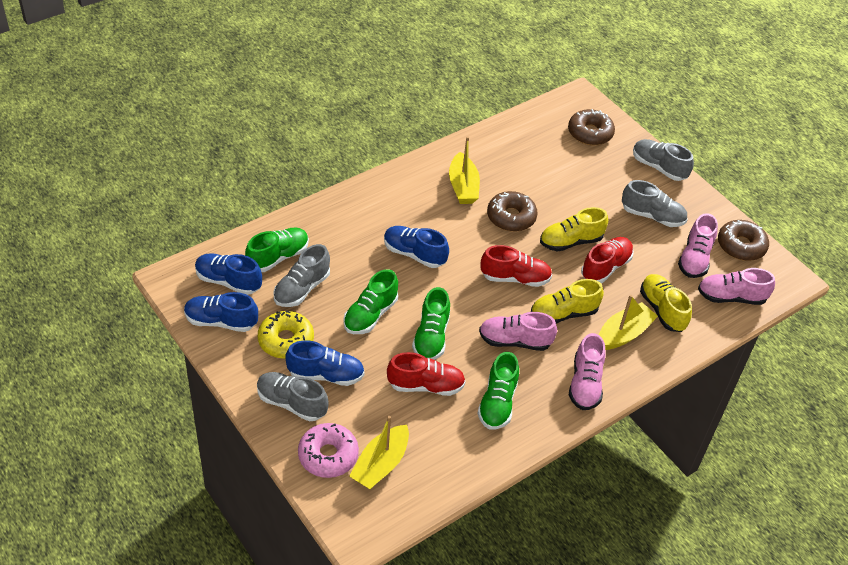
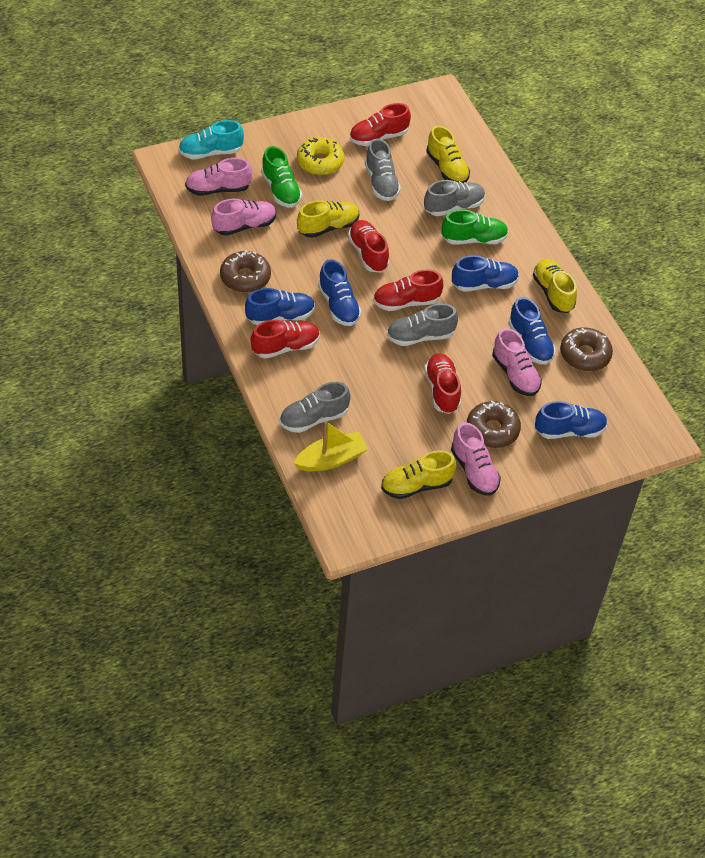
blue shoe: [184,292,258,332] [195,253,262,295] [285,340,365,386] [384,226,449,268] = 4 -> [245,288,315,325] [318,259,362,326] [452,255,519,292] [508,297,556,364] [535,401,607,439] = 5
green shoe: [245,227,309,272] [343,269,398,334] [412,287,450,360] [477,352,519,430] = 4 -> [261,146,302,208] [442,209,508,244] = 2
pink donut: [298,423,359,478] = 1 -> none = 0
red shoe: [387,352,466,396] [480,245,552,287] [581,237,634,283] = 3 -> [251,320,320,359] [348,220,389,272] [350,103,411,146] [373,269,443,311] [424,353,461,414] = 5
turquoise shoe: none = 0 -> [179,120,244,159] = 1
yellow boat: [349,416,409,489] [449,136,480,204] [599,295,658,350] = 3 -> [294,421,368,471] = 1
yellow shoe: [531,279,604,324] [540,207,608,252] [640,274,692,332] = 3 -> [297,200,359,238] [381,450,456,499] [426,126,470,183] [533,259,577,313] = 4

